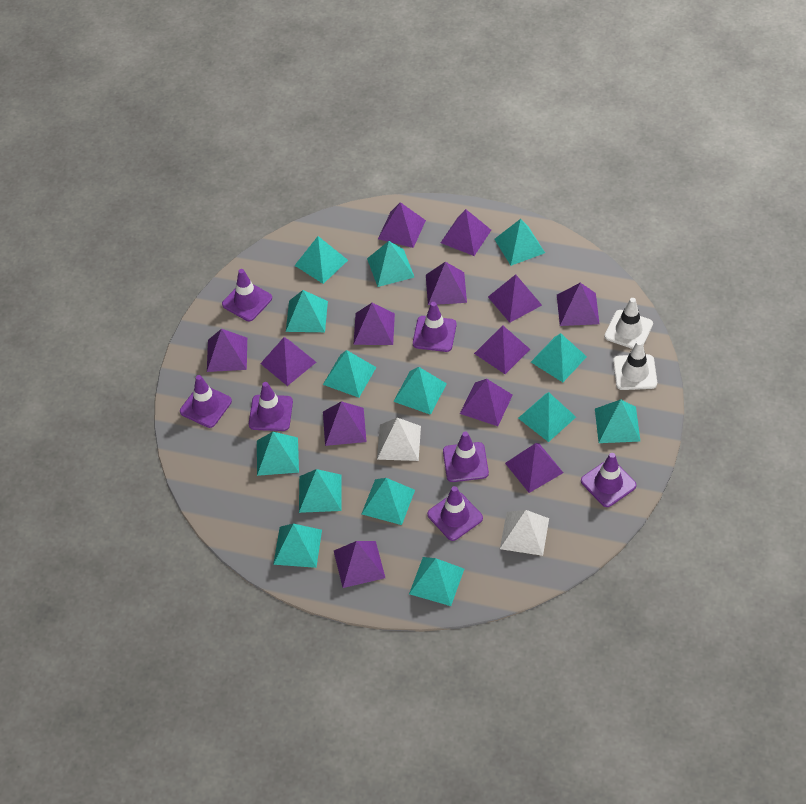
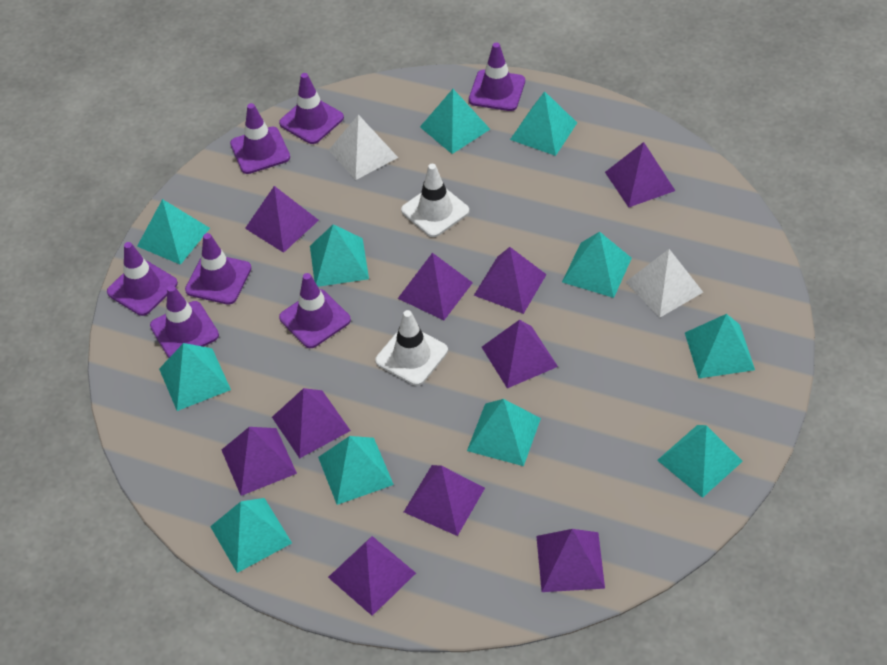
purple pyramid: [207,329,247,372] [260,337,316,386] [323,401,366,446] [334,541,385,588] [353,303,395,345] [378,202,426,248] [426,262,467,305] [441,209,491,256] [460,379,513,426] [474,325,530,374] [488,274,542,323] [505,443,563,493] [557,283,599,326] = 13 -> [222,427,297,496] [245,186,319,253] [272,388,351,458] [328,536,416,616] [398,253,473,320] [404,465,485,536] [474,247,547,314] [482,320,558,388] [536,529,605,592] [605,142,675,207] = 10
turquoise pyramid: [257,432,299,476] [273,524,322,568] [286,290,328,332] [294,236,348,284] [299,469,341,513] [323,350,376,398] [362,478,415,525] [367,241,414,287] [393,367,447,415] [409,557,464,606] [494,219,545,266] [518,392,576,442] [531,333,587,382] [595,400,641,443] = 14 -> [137,199,210,265] [159,343,231,411] [210,498,292,573] [310,224,369,287] [318,436,394,505] [420,89,490,154] [467,399,541,466] [510,91,577,156] [562,232,632,298] [657,425,743,498] [685,314,755,378] = 11

